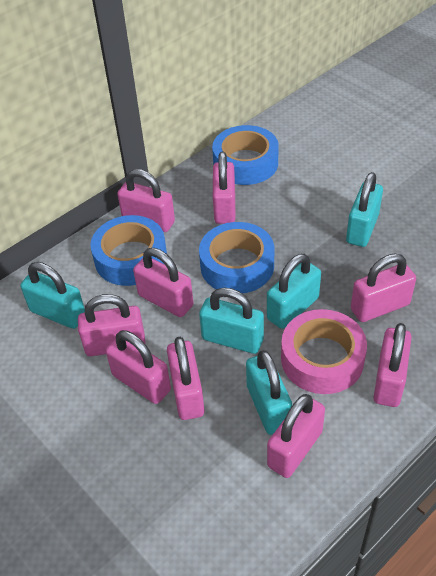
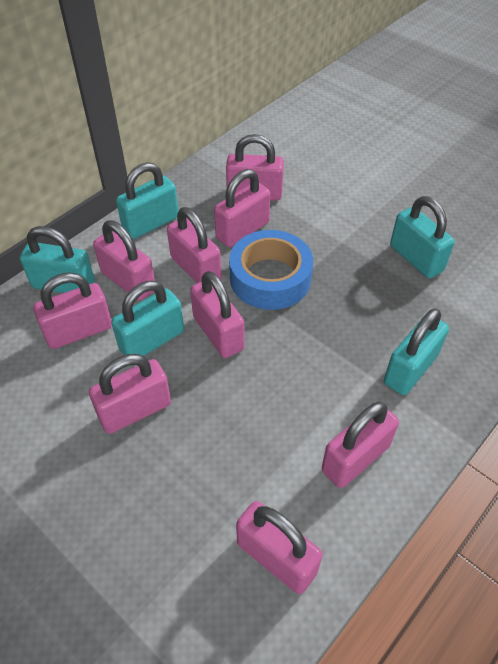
blue tape: [90,215,167,286] [199,222,274,294] [212,125,279,185] = 3 -> [229,230,313,310] = 1
pink tape: [281,309,367,394] = 1 -> none = 0

